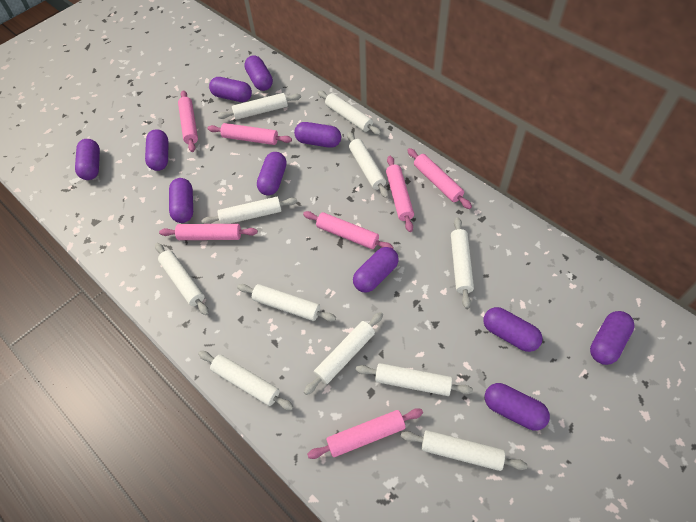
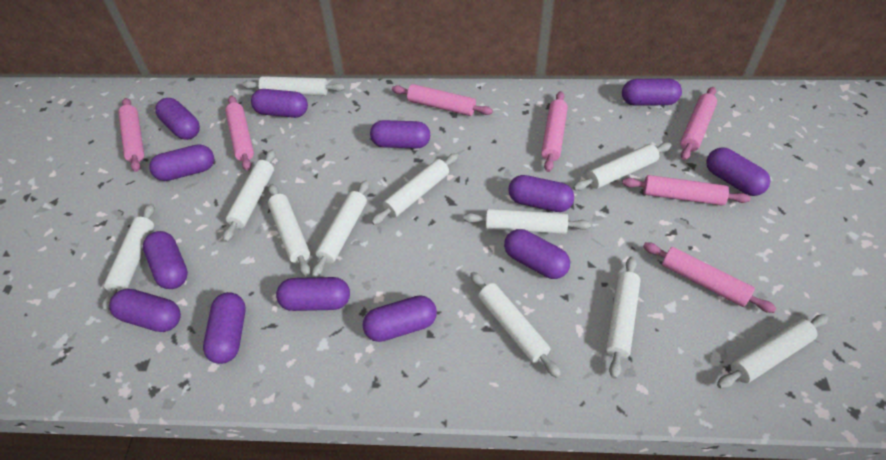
purple capsule: [75,139,100,180] [145,129,169,171] [169,178,193,223] [209,77,252,102] [244,55,273,91] [257,152,287,195] [294,122,341,148] [353,247,399,293] [483,307,542,352] [485,383,550,431] [590,311,635,365] = 11 -> [109,289,181,332] [143,231,188,289] [149,144,214,181] [155,98,200,140] [203,292,245,364] [251,89,308,118] [276,277,350,311] [363,295,437,342] [370,120,430,149] [504,229,570,279] [508,175,574,212] [622,79,682,105] [706,147,770,196] = 13

